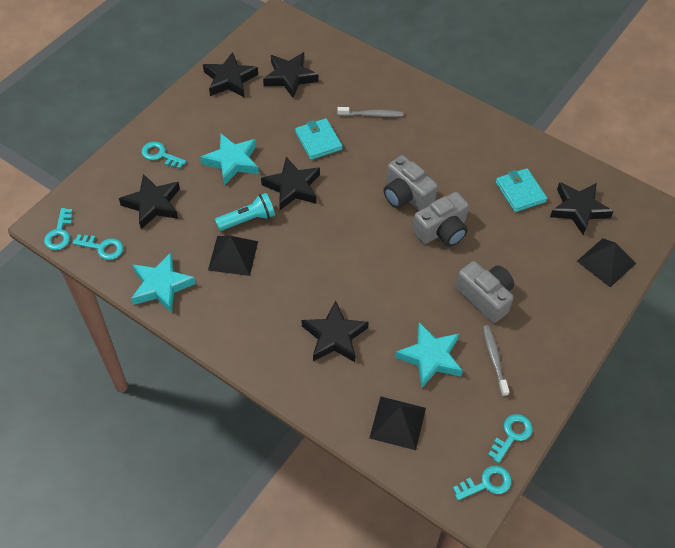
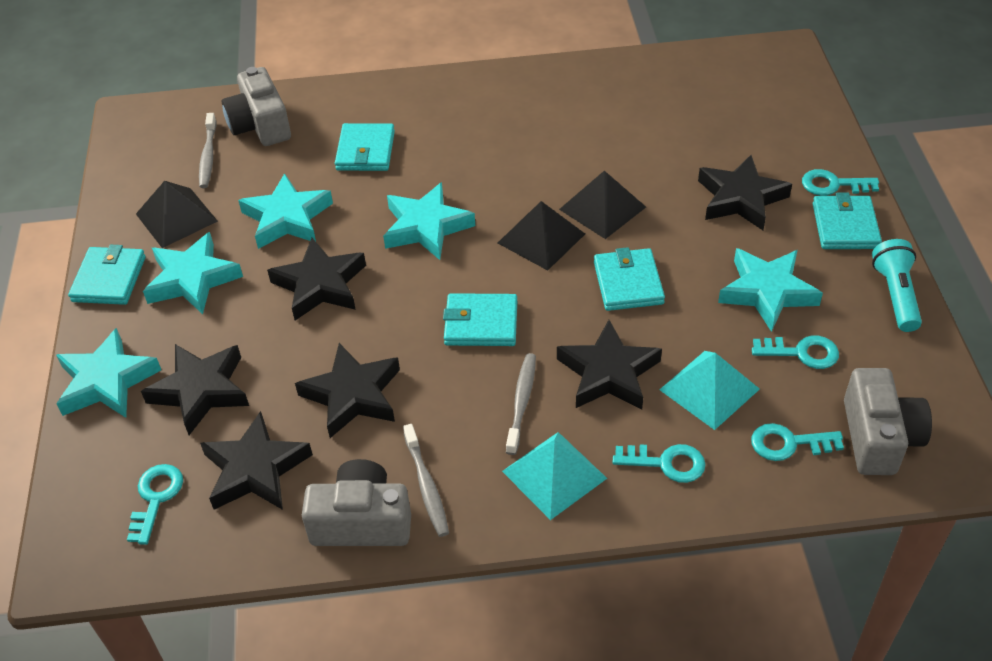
grey toothbrush: [337,107,403,117] [483,325,509,396] = 2 -> [199,113,217,188] [403,424,449,537] [506,353,536,455] = 3
turquoise pyramid: none = 0 -> [502,432,607,520] [659,351,760,430] = 2
turquoise star: [131,252,196,313] [200,134,259,185] [395,322,463,388] = 3 -> [56,328,161,418] [143,232,243,314] [238,173,333,249] [383,182,475,260] [718,248,823,332] = 5
turquoise wallet: [295,118,342,160] [496,168,547,212] = 2 -> [68,245,146,305] [335,123,395,171] [443,293,517,346] [594,247,665,311] [813,193,882,249] = 5

